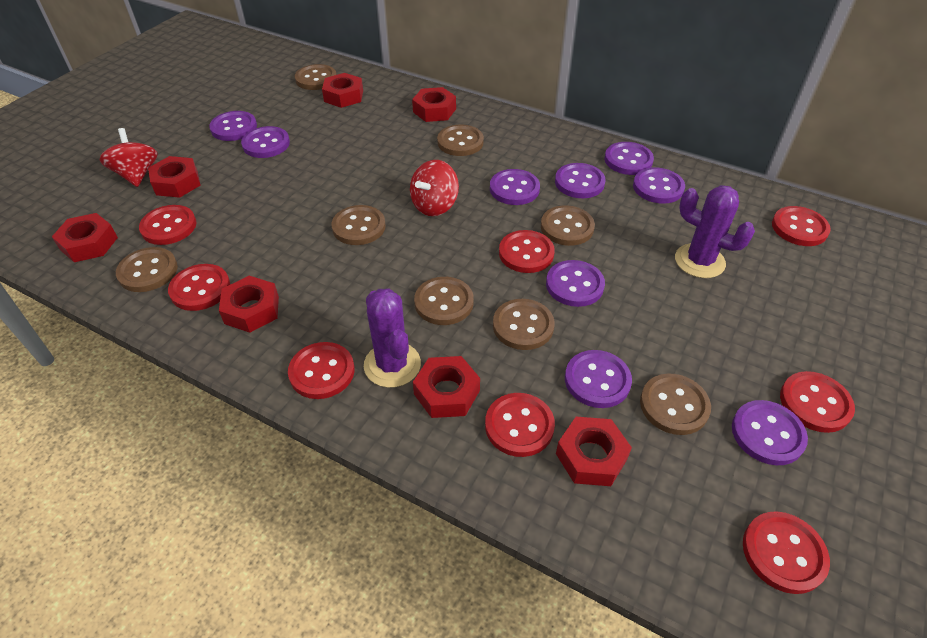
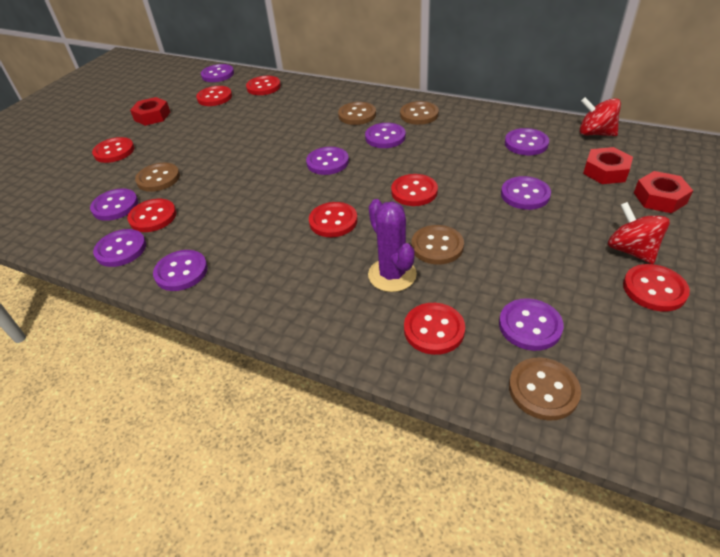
brown button: [116,247,178,292] [295,64,336,90] [331,205,386,245] [414,277,474,325] [437,124,484,156] [493,299,555,350] [541,205,595,246] [640,373,711,435] = 8 -> [135,163,180,192] [338,102,376,125] [400,101,439,125] [411,225,464,265] [509,357,581,421] = 5
purple cactus: [364,288,421,388] [675,185,755,278] = 2 -> [368,199,417,292] = 1
red nut: [52,213,118,262] [148,156,200,198] [219,276,279,333] [322,73,363,108] [412,87,456,122] [413,356,480,418] [556,417,632,486] = 7 -> [130,97,170,126] [583,147,633,184] [634,171,693,213] = 3

